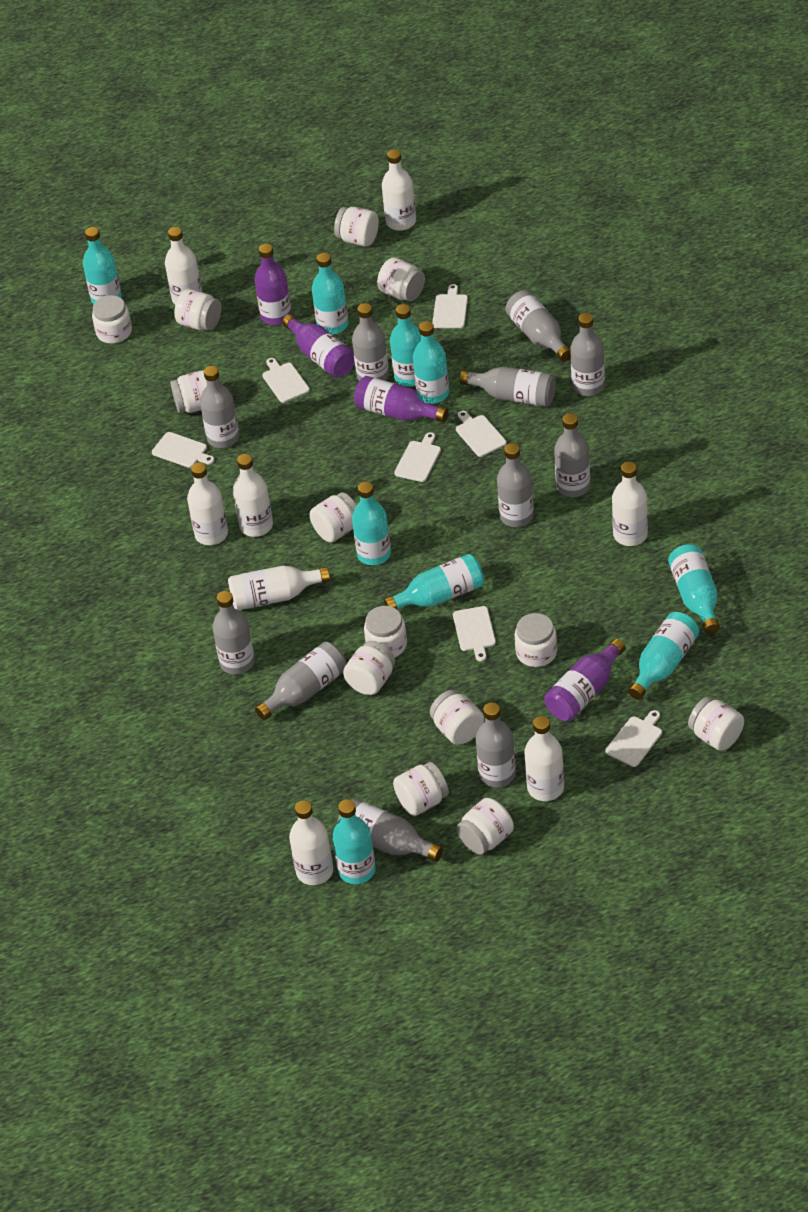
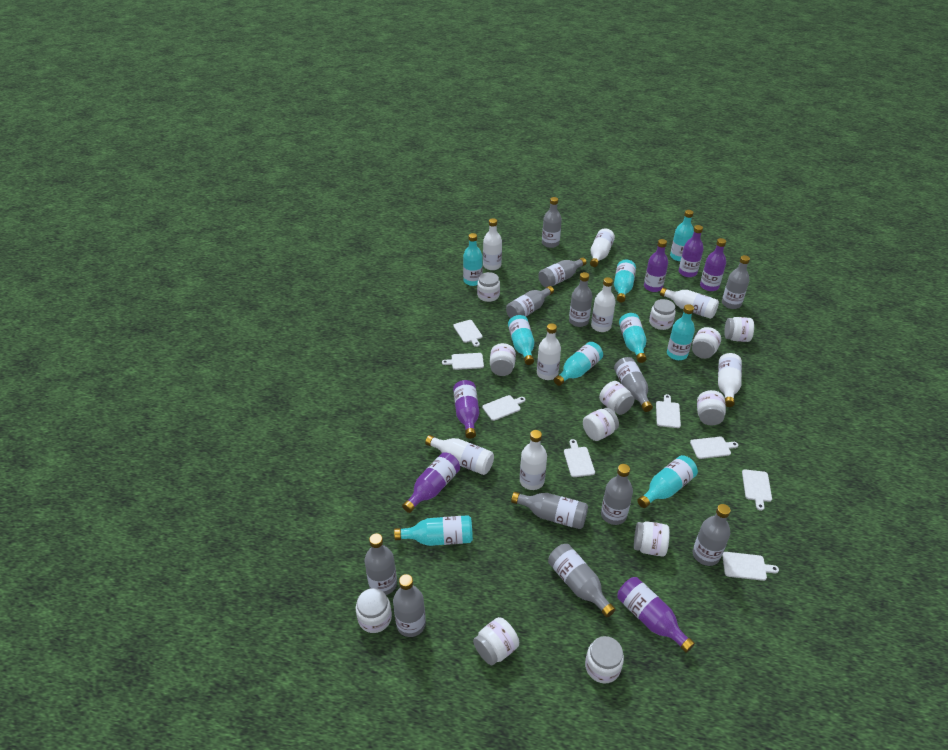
grey bottle: [200,366,239,448] [212,591,255,675] [255,642,347,720] [338,798,443,862] [352,303,389,380] [459,367,556,407] [475,702,516,787] [497,443,534,527] [505,290,571,361] [554,413,590,497] [570,313,605,396] = 11 -> [365,533,397,595] [393,574,426,637] [506,286,554,319] [511,492,588,529] [538,257,587,288] [542,197,562,248] [548,544,616,617] [569,272,592,327] [601,464,633,525] [614,357,653,412] [693,504,731,566] [722,255,750,309] = 12
purple bottle: [254,244,292,325] [282,314,355,378] [354,376,448,422] [544,638,626,721] = 4 -> [402,452,460,513] [453,380,479,439] [617,577,695,653] [644,239,668,292] [679,225,704,277] [700,238,726,291] = 6
white cutting board: [152,432,214,468] [262,358,310,403] [394,432,441,482] [432,284,468,328] [453,606,496,662] [456,411,507,457] [605,710,662,767] = 7 -> [442,353,484,370] [453,320,482,347] [482,395,525,421] [564,439,595,477] [656,394,681,428] [690,437,738,459] [722,552,779,581] [742,470,772,511] = 8
white jar: [92,295,132,344] [170,370,207,413] [174,289,221,331] [309,492,357,542] [334,207,379,247] [343,641,395,695] [364,606,407,657] [377,257,425,301] [393,762,449,816] [430,690,484,745] [456,798,514,855] [515,613,557,667] [688,697,744,751] = 13 -> [356,588,392,633] [473,617,519,665] [477,272,500,302] [490,343,516,376] [583,408,619,441] [585,636,624,683] [599,381,635,415] [634,521,670,557] [649,299,676,330] [692,327,721,359] [697,390,726,425] [724,317,754,342] = 12

